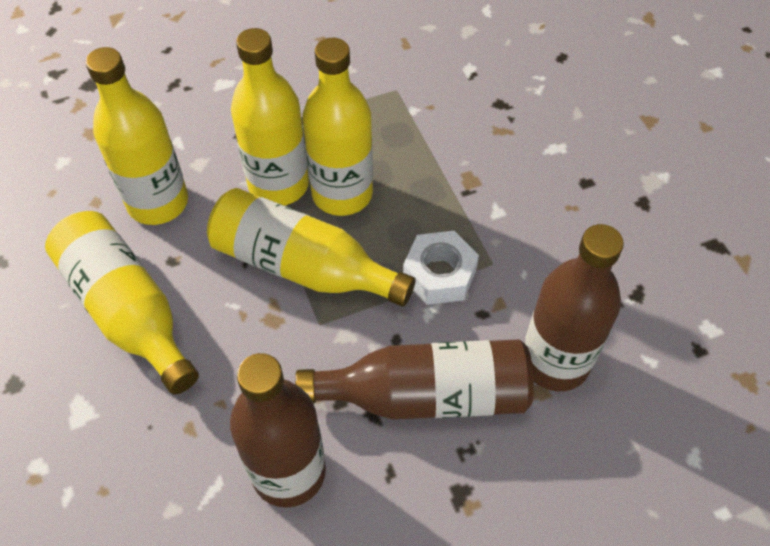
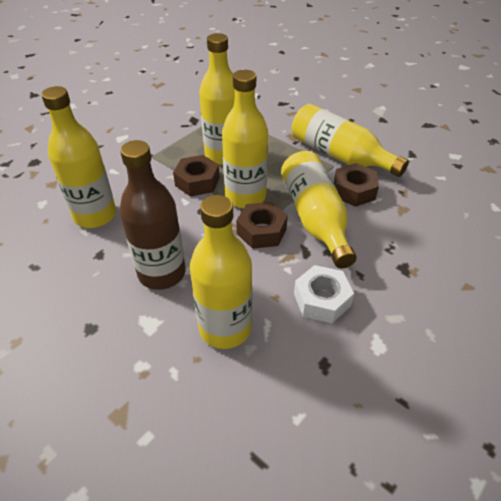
brown bottle: [230,353,326,508] [295,339,534,420] [524,224,624,391] = 3 -> [120,140,186,290] = 1
brown nut: none = 0 -> [173,155,220,197] [236,202,288,249] [334,163,379,207] = 3
yellow bottle: [45,211,199,395] [86,47,188,225] [207,188,415,307] [231,28,309,206] [302,38,373,216] = 5 -> [41,86,116,228] [190,195,252,349] [199,33,235,165] [222,70,268,208] [281,151,357,268] [292,104,409,177] = 6

